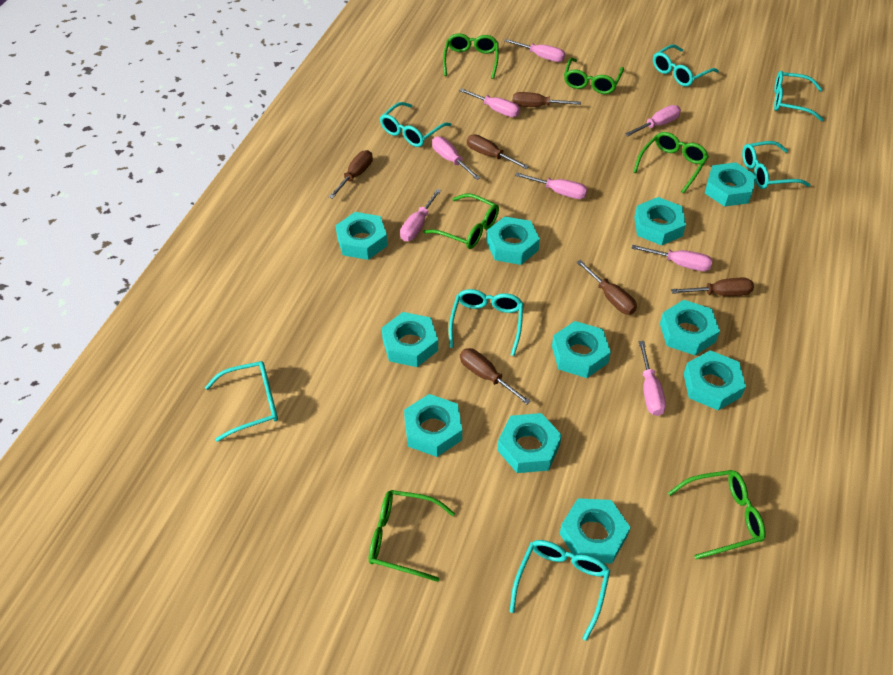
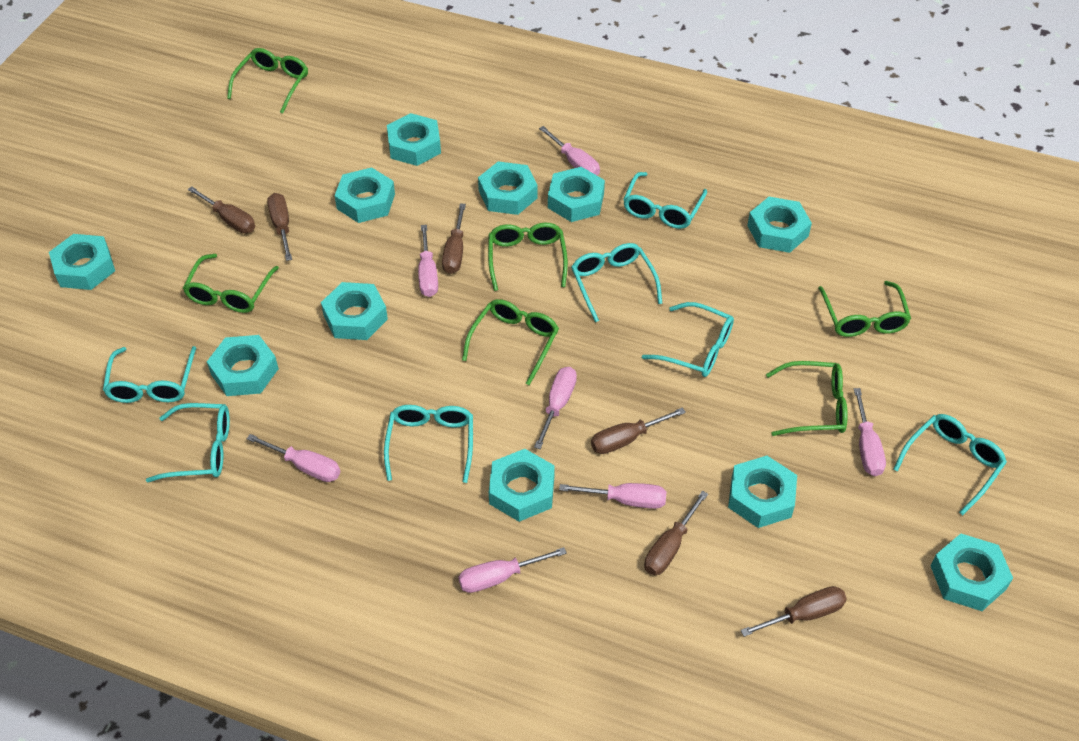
pink screwdriver: [400,189,441,241] [432,136,480,180] [459,88,520,117] [504,39,565,62] [515,172,588,199] [625,105,681,136] [631,245,712,271] [638,341,666,416] = 8 -> [247,434,340,482] [418,225,438,297] [458,547,567,593] [534,367,577,449] [539,126,600,176] [559,483,666,509] [854,388,886,476] = 7

